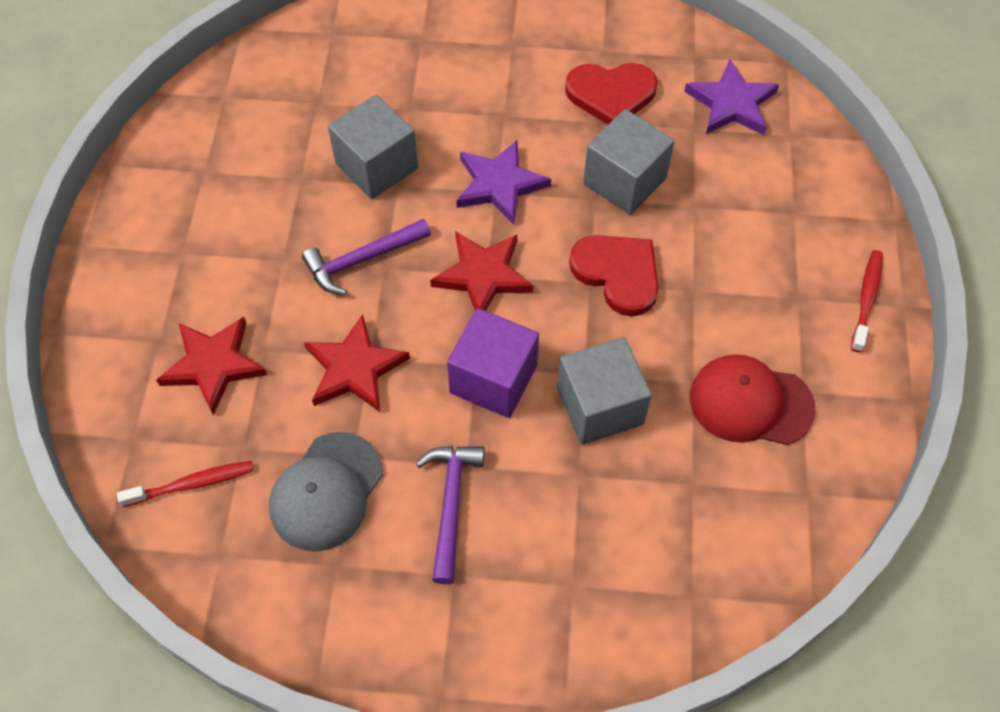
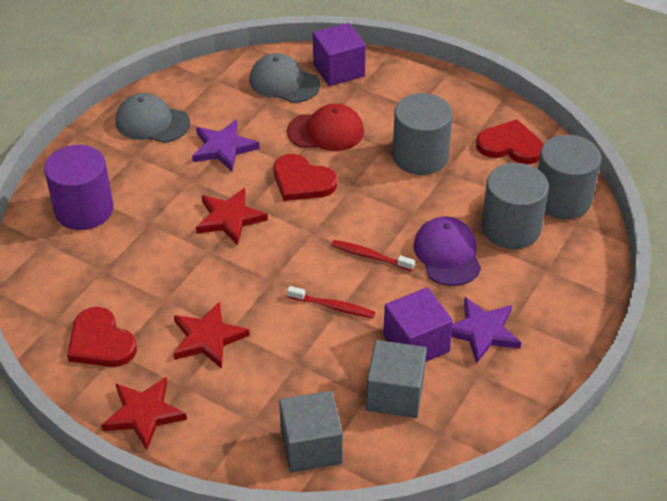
grey cap: [269,432,383,552] = 1 -> [115,93,190,143] [249,53,320,103] = 2
grey cube: [328,95,418,199] [557,337,652,445] [583,109,674,215] = 3 -> [279,391,343,473] [366,340,427,418] = 2
grey cylinder: none = 0 -> [393,93,453,175] [481,163,549,249] [538,135,601,219] = 3
purple cap: none = 0 -> [413,216,481,286] = 1
purple cube: [447,308,539,418] = 1 -> [313,23,366,86] [383,287,453,362] = 2
purple cylinder: none = 0 -> [44,145,113,230] = 1
purple hammer: [302,219,431,295] [416,446,484,584] = 2 -> none = 0
red heart: [565,63,658,125] [569,235,659,317] = 2 -> [67,307,137,367] [274,154,337,201] [476,120,544,164] = 3

